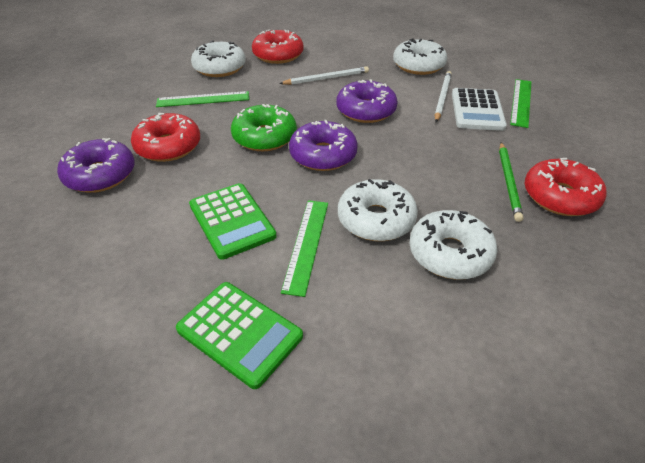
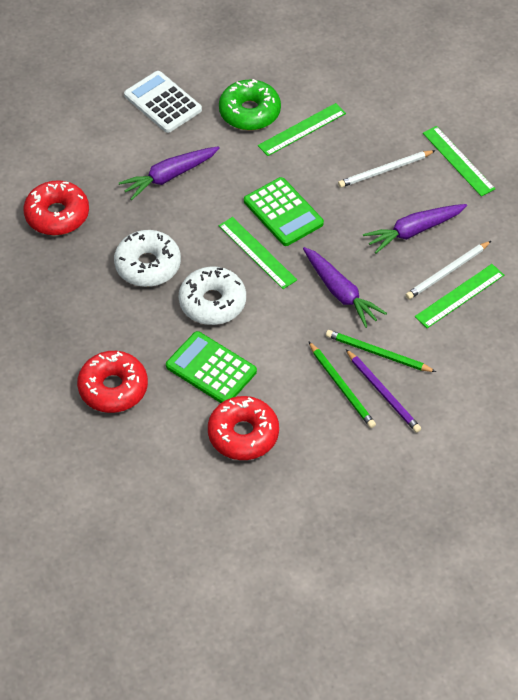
green pencil: [499,142,523,222] = 1 -> [308,341,376,428] [326,330,436,372] = 2
green ruler: [156,91,249,107] [281,200,328,297] [510,79,531,128] = 3 -> [219,217,297,289] [258,103,346,156] [415,264,504,328] [423,126,495,197] = 4
purple carrot: none = 0 -> [119,146,220,200] [303,247,387,328] [363,204,467,253] = 3
purple donut: [57,138,135,193] [289,120,358,171] [336,79,398,123] = 3 -> none = 0
purple pencil: none = 0 -> [346,349,421,433] = 1
white donut: [191,40,246,77] [338,179,418,241] [393,38,447,75] [409,210,497,280] = 4 -> [114,230,181,287] [179,266,246,325] = 2

